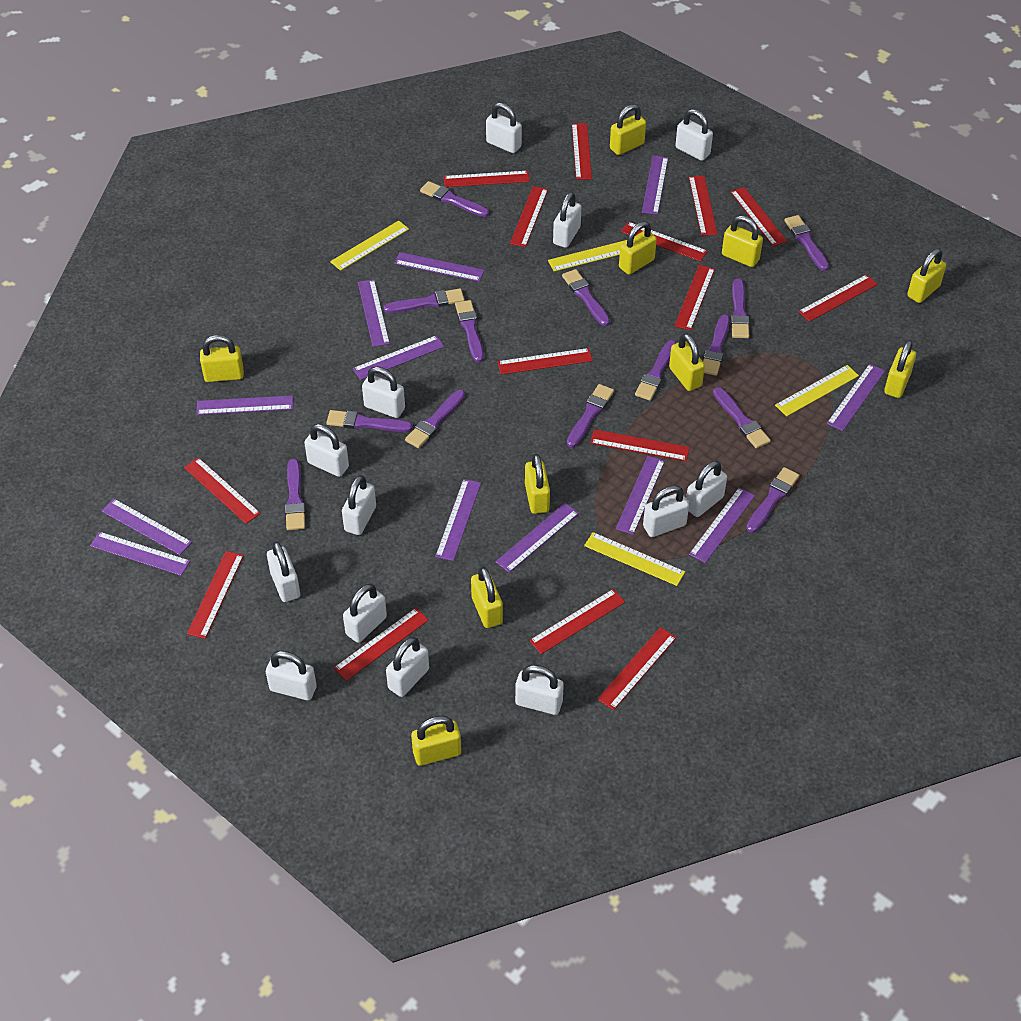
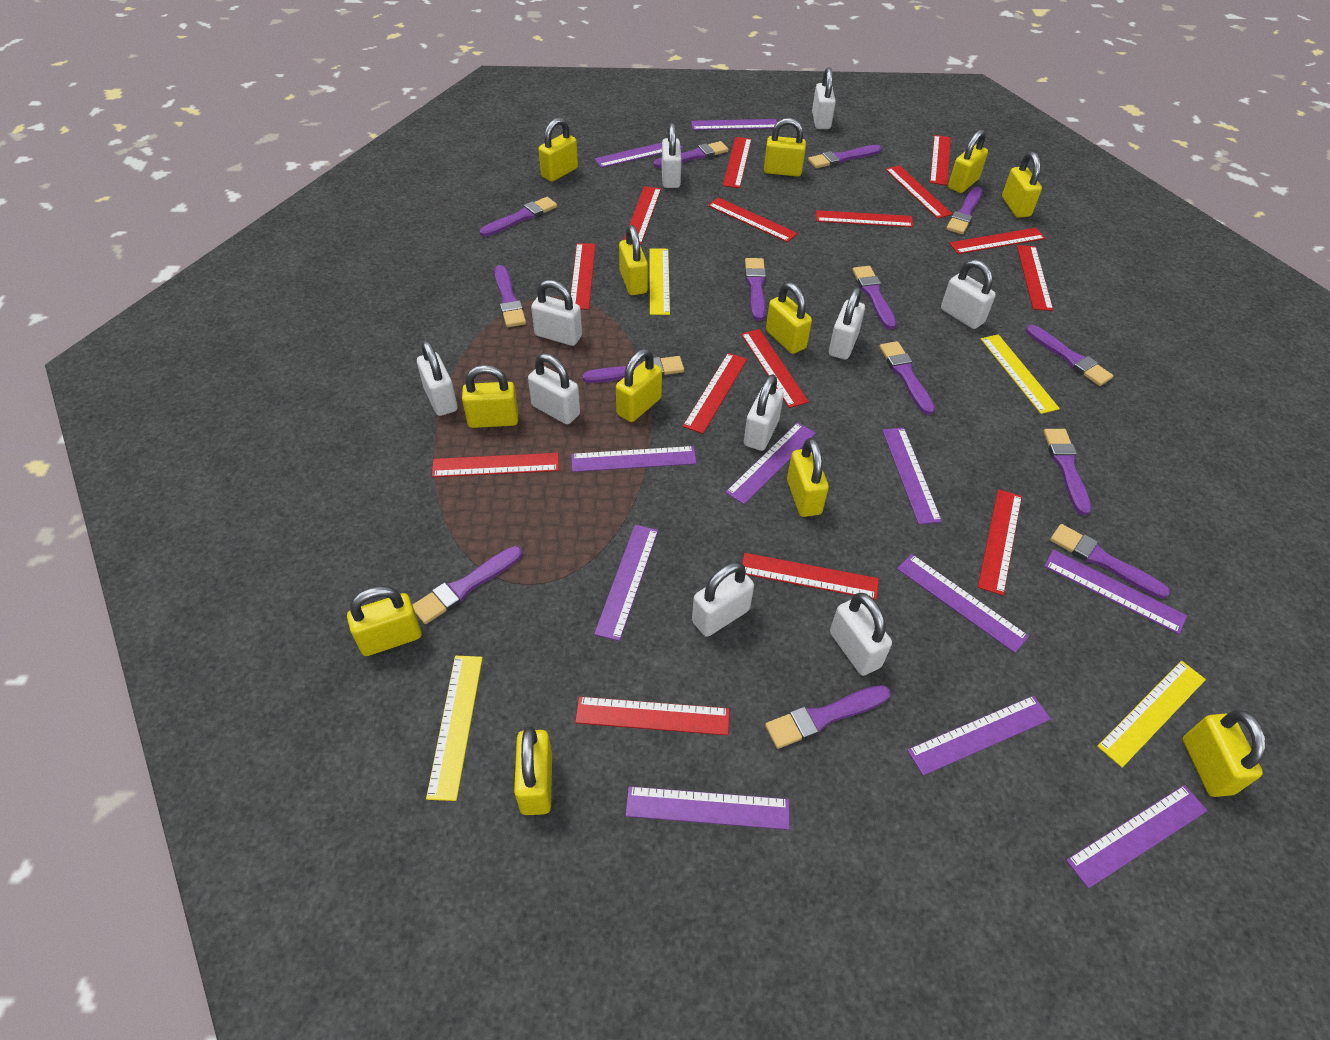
purple ruler: [90,532,190,576] [102,499,192,555] [196,395,293,415] [353,335,444,380] [358,279,390,347] [394,252,484,282] [435,479,481,561] [495,503,579,573] [616,456,665,535] [642,156,668,215] [689,487,755,563] [827,364,885,431] = 12 -> [571,446,697,472] [594,143,683,168] [594,525,658,641] [626,786,790,830] [691,119,777,130] [725,422,816,505] [882,428,942,525] [897,554,1029,653] [907,695,1051,776] [1044,550,1187,634] [1066,785,1208,889] = 11
white padlock: [266,650,317,700] [267,541,300,602] [304,424,349,477] [342,475,376,535] [343,584,387,643] [362,366,405,418] [386,637,429,697] [486,102,522,153] [515,665,564,715] [553,192,582,248] [643,485,689,537] [675,109,713,161] [686,461,727,517] = 13 -> [417,340,458,416] [528,353,580,424] [531,280,582,346] [661,123,682,188] [692,562,754,637] [744,374,784,451] [812,67,836,129] [829,287,865,360] [830,593,892,676] [941,260,996,329] = 10
yellow padlock: [200,335,244,382] [411,716,461,766] [471,567,503,628] [525,454,550,514] [610,104,646,155] [619,221,657,275] [669,333,705,391] [722,215,763,267] [884,340,916,398] [907,249,946,303] = 10 -> [347,586,422,656] [462,365,518,428] [514,726,552,815] [539,117,578,182] [616,349,662,422] [619,225,648,295] [764,118,806,177] [766,282,812,354] [787,438,829,517] [948,129,988,193] [1002,152,1042,218] [1183,710,1266,797] = 12

